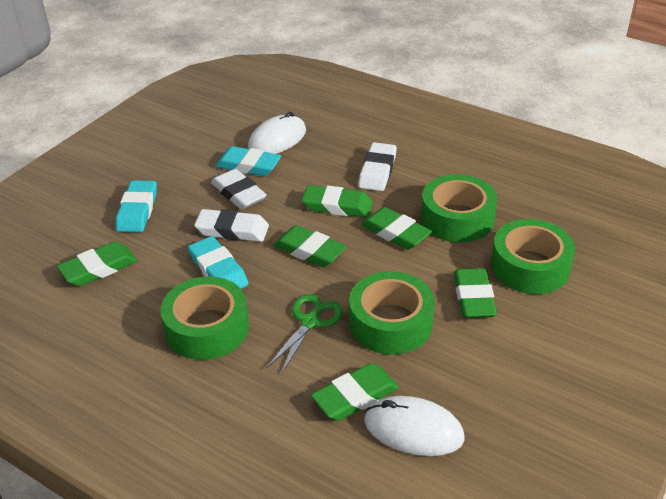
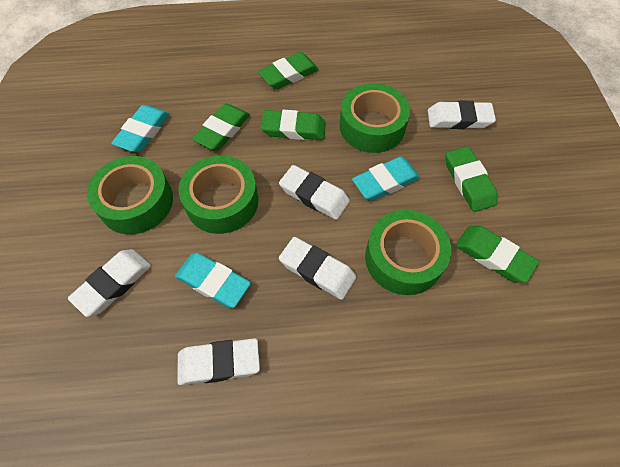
green eraser: [57,241,138,286] [273,225,347,267] [302,185,373,217] [311,363,399,421] [361,207,432,250] [454,268,497,318] = 6 -> [192,103,250,150] [258,52,319,89] [261,110,326,140] [446,146,498,212] [456,226,539,283] = 5
green scissors: [267,294,343,374] = 1 -> none = 0
white eraser: [194,209,269,242] [211,169,267,209] [358,142,397,191] = 3 -> [68,249,151,317] [177,338,260,385] [279,165,350,220] [279,237,356,300] [428,101,496,129] = 5
white mouse: [248,112,306,154] [364,396,464,456] = 2 -> none = 0

